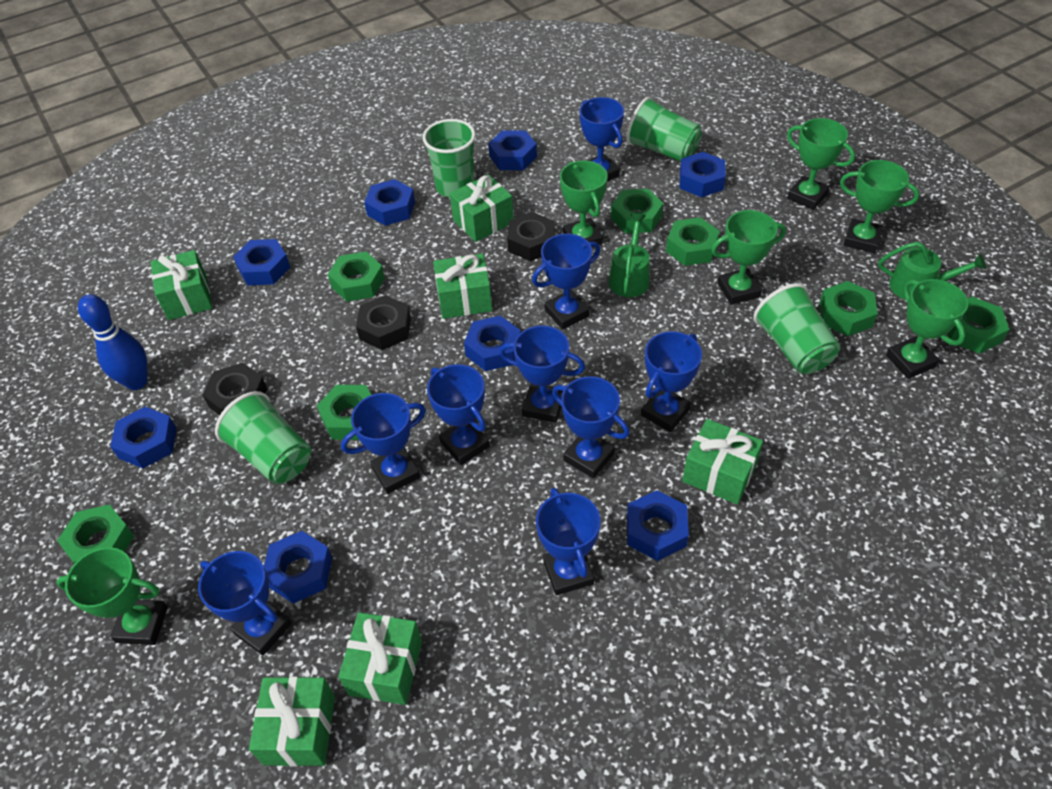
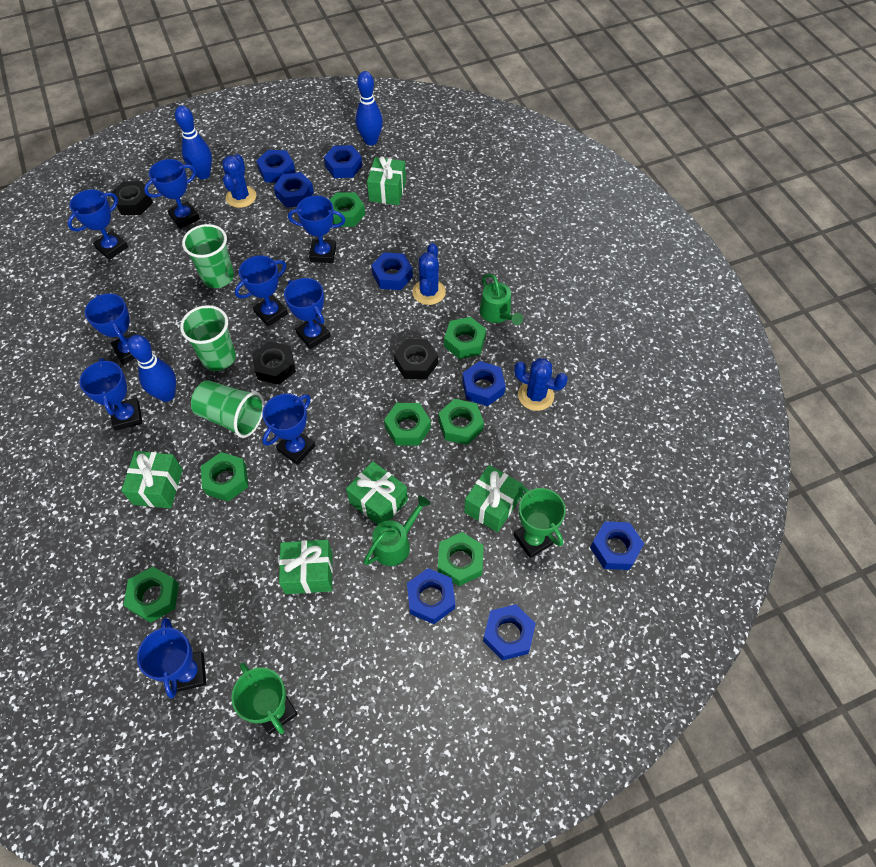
blue bowling pin: [78,294,148,390] = 1 -> [128,335,176,402] [175,105,212,179] [356,71,383,145] = 3
blue cactus: none = 0 -> [222,154,256,208] [412,243,446,305] [514,358,568,411] = 3
green cup: [215,391,311,484] [423,119,476,198] [626,97,702,162] [753,283,840,374] = 4 -> [180,305,236,371] [182,224,234,288] [191,380,264,438] = 3
green gift: [151,250,212,320] [249,677,335,767] [338,612,422,705] [433,253,492,319] [450,174,514,242] [682,419,763,505] = 6 -> [121,451,183,508] [279,540,333,594] [346,461,408,525] [367,156,406,205] [464,465,523,532] = 5
green trophy: [56,547,168,645] [560,160,608,247] [711,210,786,305] [787,118,855,210] [840,160,919,253] [886,279,968,379] = 6 -> [232,663,297,735] [514,486,566,558] = 2

